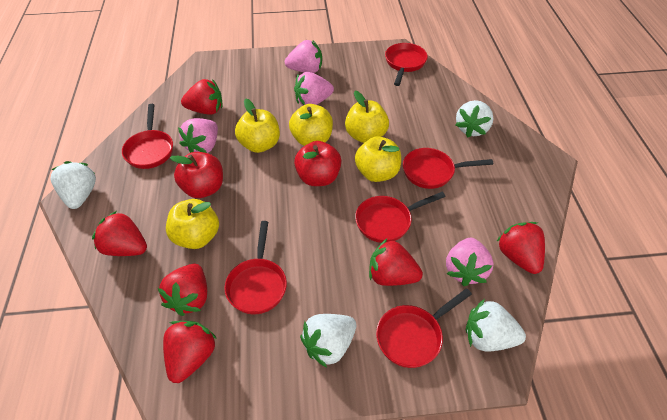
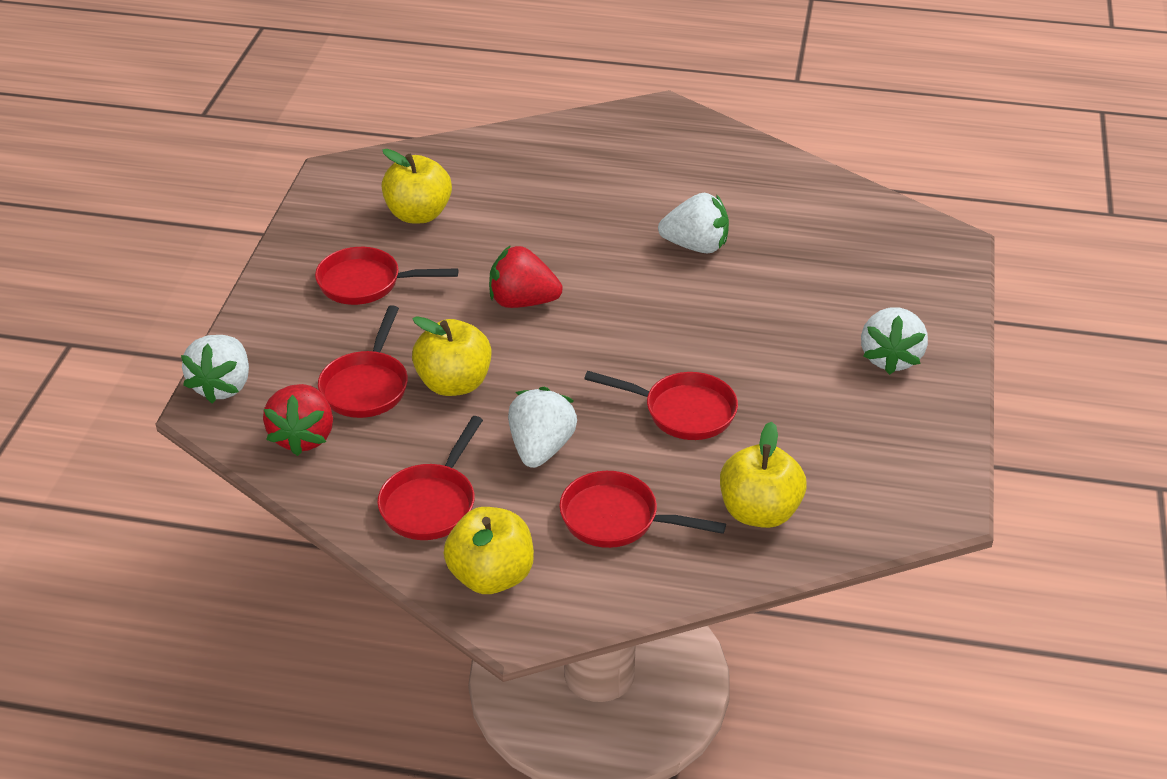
pink strawberry: [178,118,218,153] [285,40,322,73] [294,72,334,105] [446,238,493,286] = 4 -> none = 0
red apple: [170,152,223,198] [294,141,342,186] = 2 -> none = 0
red pan: [122,104,173,169] [224,221,287,314] [355,192,446,243] [376,288,472,368] [385,43,428,86] [403,148,493,189] = 6 -> [315,247,458,305] [318,305,408,418] [377,416,483,540] [559,471,726,548] [584,371,738,440] = 5
red strawberry: [92,211,147,256] [158,264,207,316] [163,321,217,383] [181,79,223,115] [369,239,423,286] [496,222,545,274] = 6 -> [263,384,333,456] [489,245,563,308] = 2
yellow apple: [166,199,219,249] [235,98,280,153] [289,104,333,146] [345,91,389,143] [355,136,401,182] = 5 -> [381,149,452,223] [412,316,492,396] [443,507,534,594] [720,422,807,528] = 4

